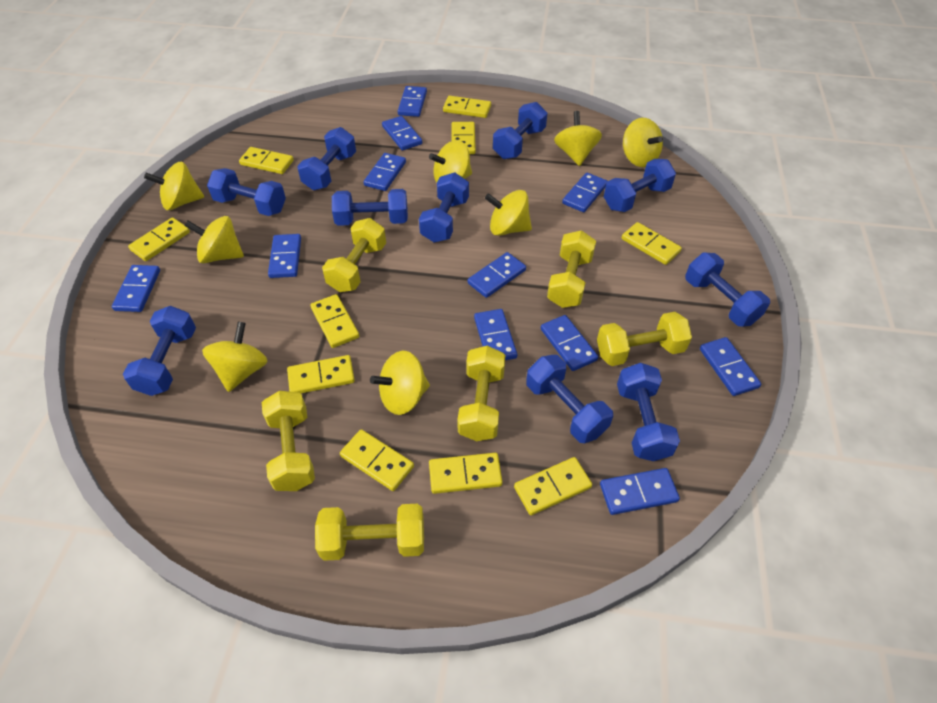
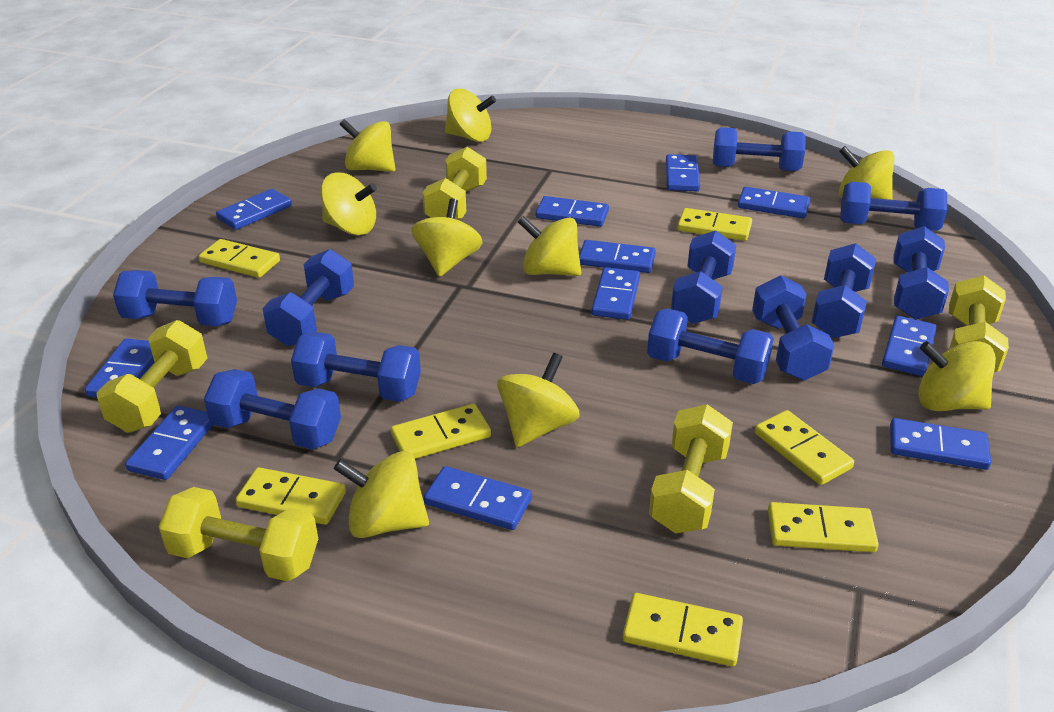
blue dumbbell: [123,306,196,396] [207,168,286,216] [297,127,356,190] [332,189,408,226] [419,172,469,242] [493,102,547,159] [526,355,613,443] [604,159,676,212] [617,363,680,461] [685,253,770,327] = 10 -> [113,270,237,326] [204,369,341,450] [262,249,354,346] [291,332,421,402] [647,309,774,384] [671,231,736,324] [713,127,806,171] [752,275,834,381] [811,243,876,338] [840,182,947,231] [893,226,949,320] = 11
yellow domino: [128,217,190,261] [239,147,294,174] [287,355,355,394] [310,294,359,348] [340,429,414,491] [429,453,502,494] [443,96,491,118] [452,122,476,154] [514,457,592,515] [622,222,682,265] = 10 -> [199,239,280,278] [236,467,346,525] [391,404,491,459] [623,593,743,666] [677,208,752,241] [755,410,854,485] [768,502,879,552] = 7
yellow dumbbell: [262,391,315,491] [315,504,424,561] [322,218,386,292] [457,346,505,441] [547,230,596,308] [597,312,692,366] = 6 -> [97,320,207,433] [159,487,318,582] [422,147,487,220] [649,404,733,533] [949,275,1009,372] = 5
yellow spinning top: [144,162,204,210] [184,216,244,263] [202,322,267,392] [370,351,430,415] [429,140,472,183] [485,190,532,236] [554,111,602,166] [623,118,663,167] = 8 -> [320,172,377,235] [334,451,429,538] [339,119,395,172] [411,198,483,277] [445,88,496,142] [497,353,580,447] [518,216,581,276] [839,146,895,200] [918,341,996,411] = 9

